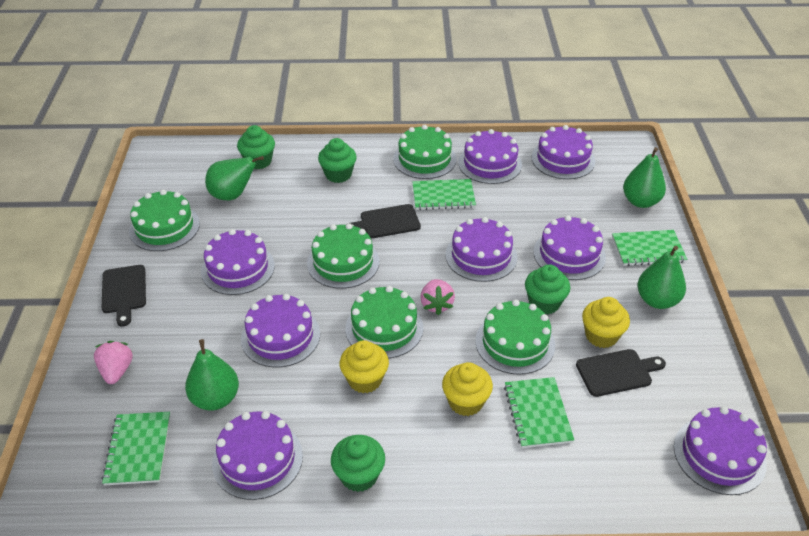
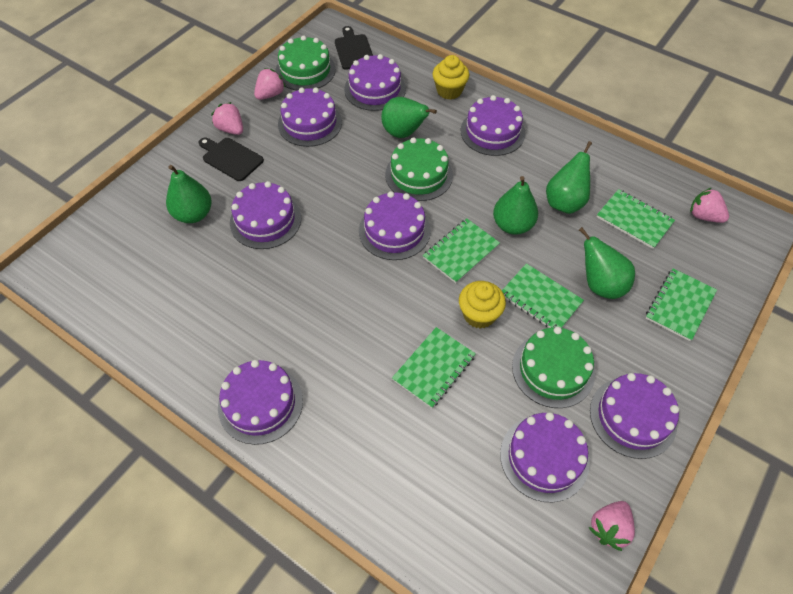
black cutting board: [102,265,146,326] [347,204,421,238] [576,349,666,397] = 3 -> [199,137,264,181] [335,26,373,70] = 2
green cake: [129,190,200,251] [307,223,379,289] [345,286,423,359] [393,125,456,179] [475,299,555,375] = 5 -> [275,35,336,90] [385,137,453,201] [512,327,595,408] = 3
green cupcake: [237,125,275,169] [318,138,357,183] [331,435,385,492] [525,264,570,314] = 4 -> none = 0
green notebook: [102,412,170,485] [413,179,476,210] [504,377,574,448] [612,230,687,266] = 4 -> [392,327,476,408] [423,218,500,283] [502,263,584,328] [597,189,675,249] [646,268,717,341] = 5
green pear: [185,339,239,411] [205,156,264,200] [623,147,666,208] [637,246,686,309] = 4 -> [166,165,212,223] [381,97,437,138] [493,176,538,235] [546,141,592,214] [579,227,635,299] = 5
pink strawberry: [94,341,133,384] [420,279,455,315] = 2 -> [211,102,243,135] [254,68,286,100] [588,501,635,551] [690,188,729,223] = 4
yellow cupcake: [340,340,389,393] [442,362,493,416] [582,297,630,348] = 3 -> [432,55,469,100] [459,281,506,329] = 2

